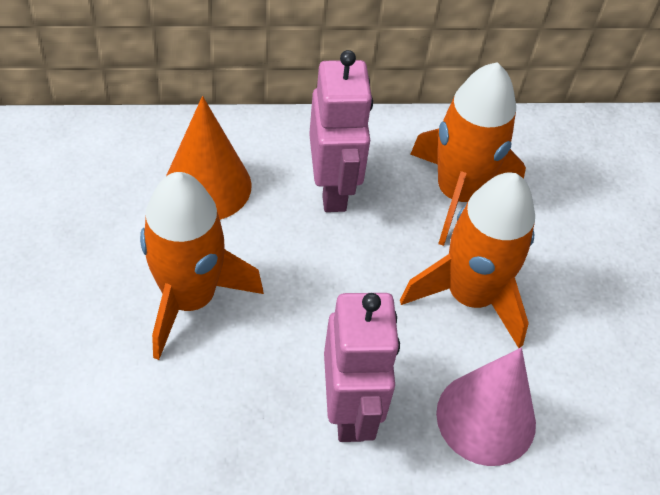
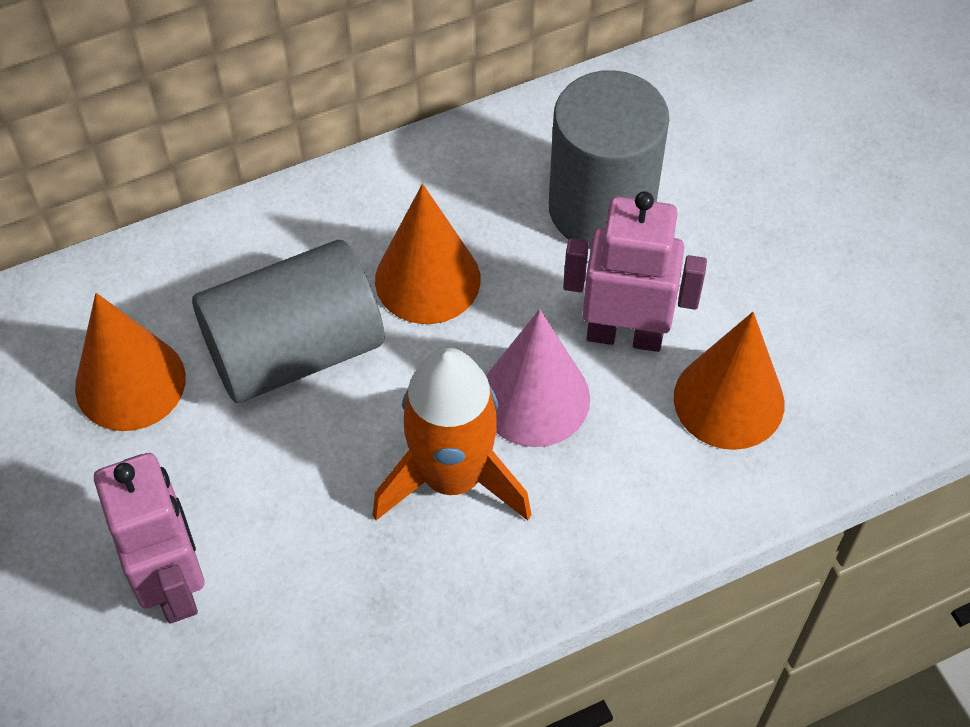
grey cylinder: none = 0 -> [192,240,384,403] [549,70,670,249] = 2
orange cone: [166,96,252,220] = 1 -> [75,293,186,431] [375,184,481,324] [674,312,785,450] = 3
orange rocket: [140,172,264,360] [400,173,535,348] [410,62,526,246] = 3 -> [372,348,532,521] = 1

